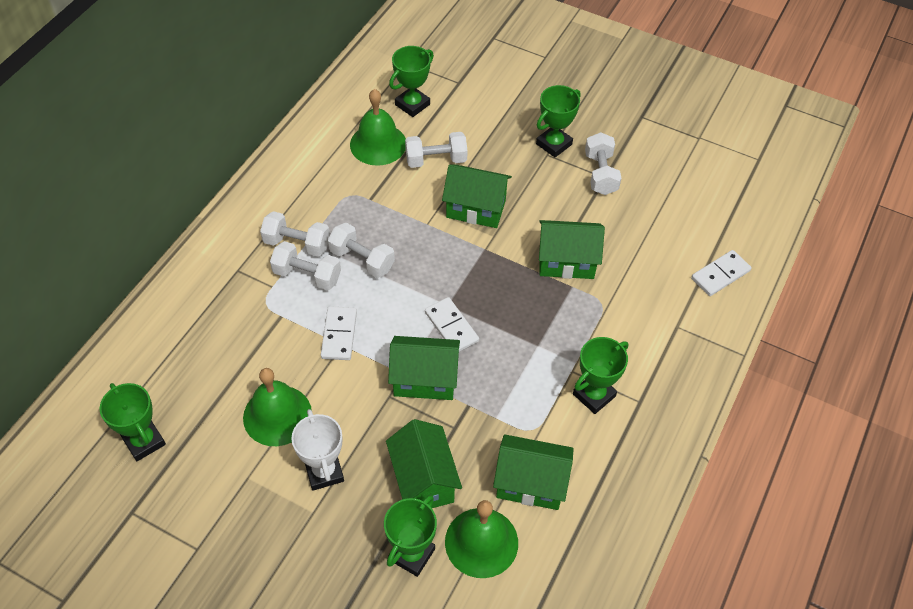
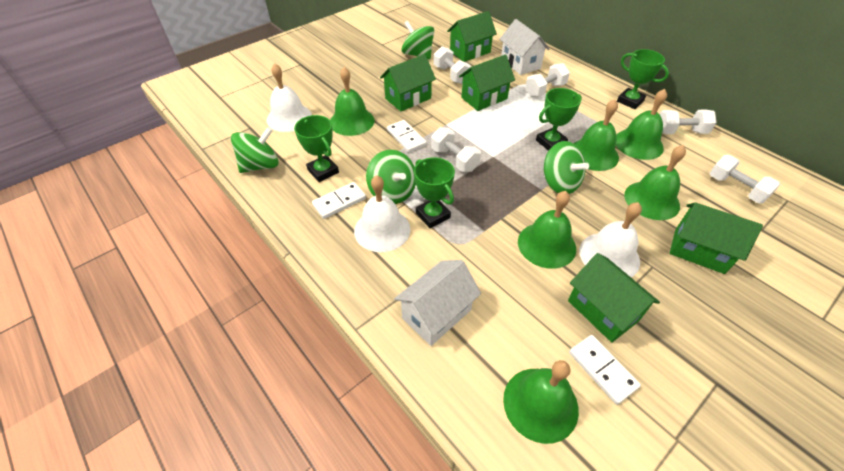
green bell: [243,368,312,446] [350,89,406,166] [445,500,518,578] = 3 -> [330,67,375,136] [503,360,579,444] [518,191,576,269] [573,99,619,171] [616,89,667,160] [624,145,686,220] = 6
green spinning top: none = 0 -> [231,127,278,173] [366,150,416,204] [401,21,434,60] [544,141,589,194] = 4
green trophy: [99,383,166,461] [384,495,437,577] [389,46,434,117] [536,85,580,157] [573,337,628,414] = 5 -> [294,115,339,182] [414,157,455,228] [536,88,582,151] [617,49,669,109] = 4
white bell: none = 0 -> [267,63,312,132] [354,175,411,252] [579,202,642,277] = 3
white house: none = 0 -> [394,260,481,346] [500,19,549,75] = 2
white trophy: [291,409,344,491] = 1 -> none = 0

